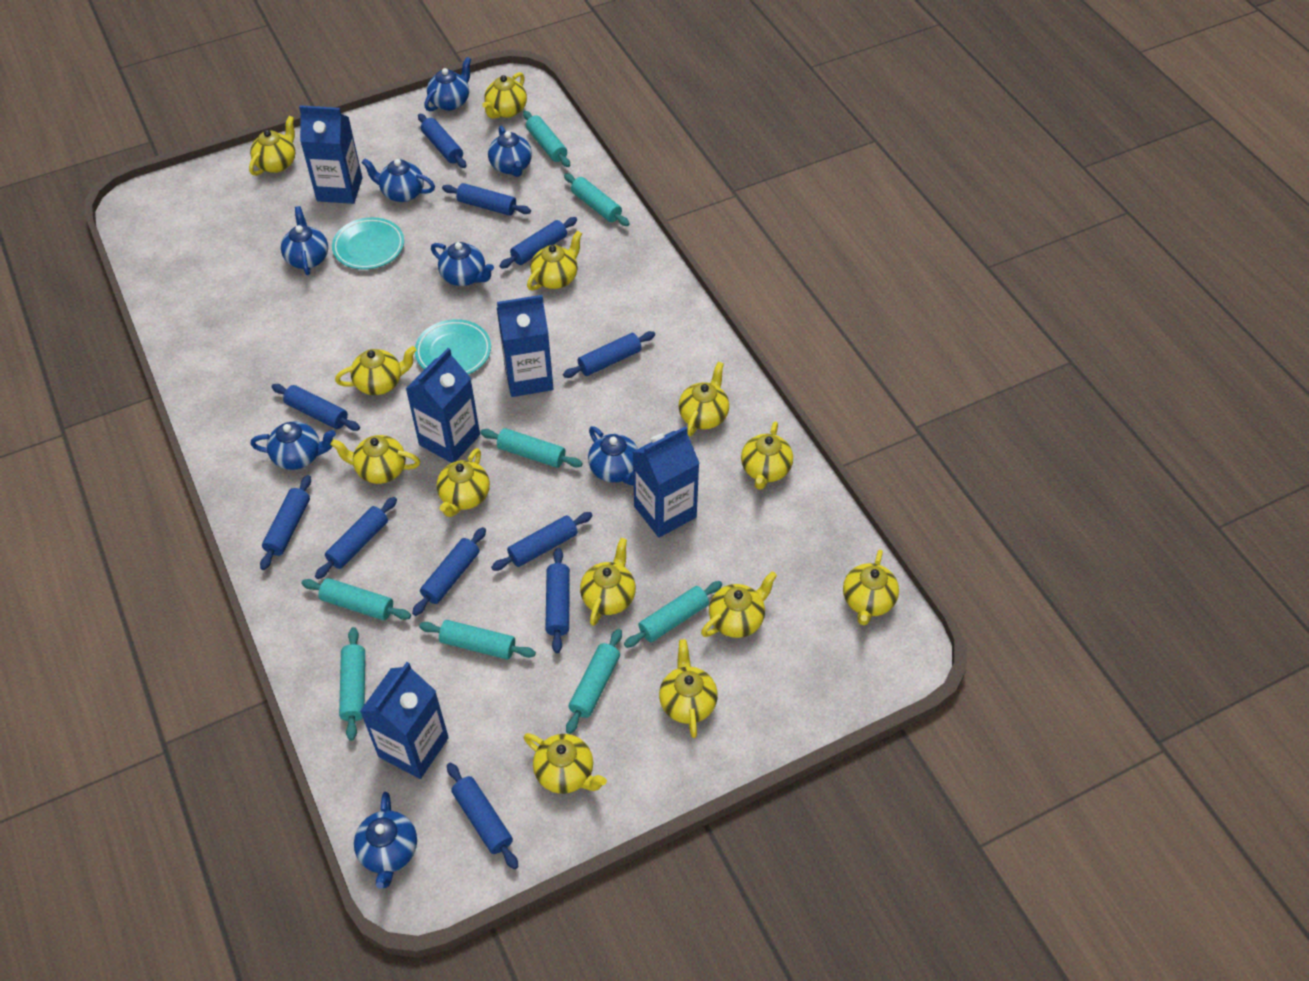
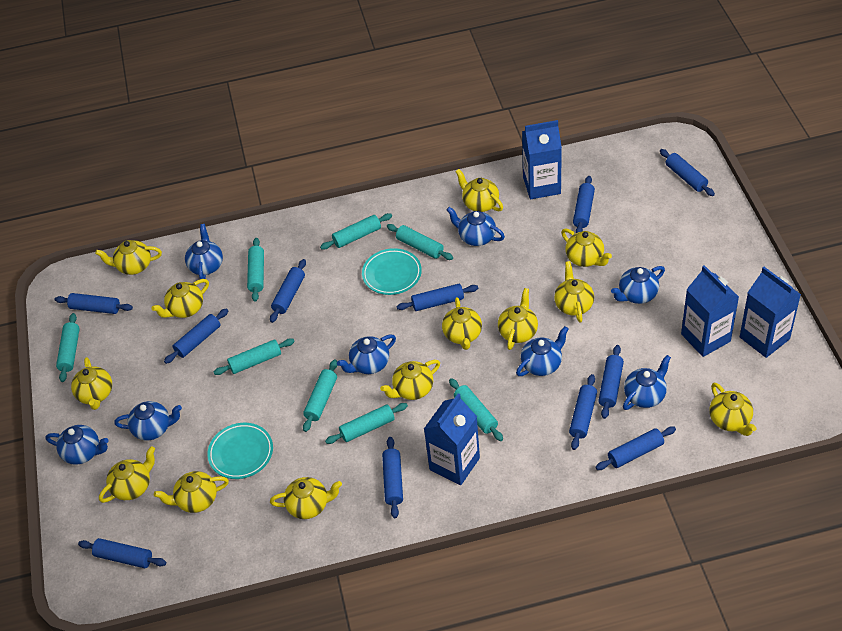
blue carton: [299,105,362,204] [360,662,449,779] [406,348,480,463] [497,295,554,397] [633,426,699,538] = 5 -> [424,393,480,485] [522,120,562,199] [681,265,739,357] [740,267,801,358] = 4

